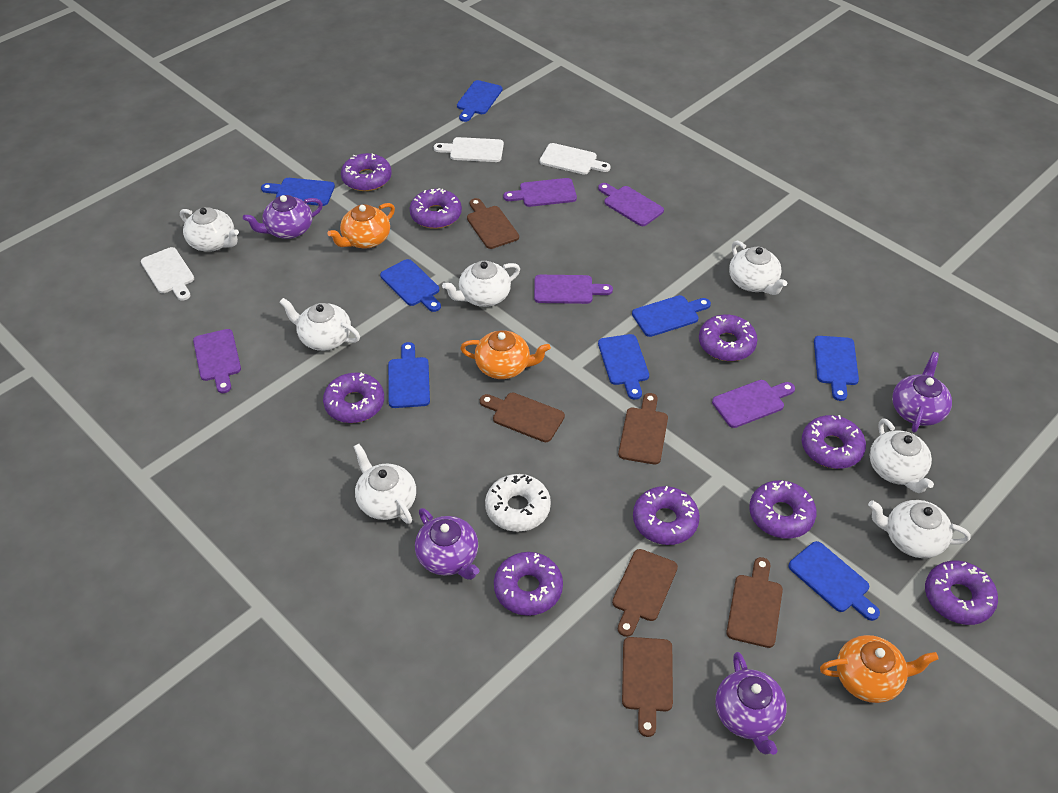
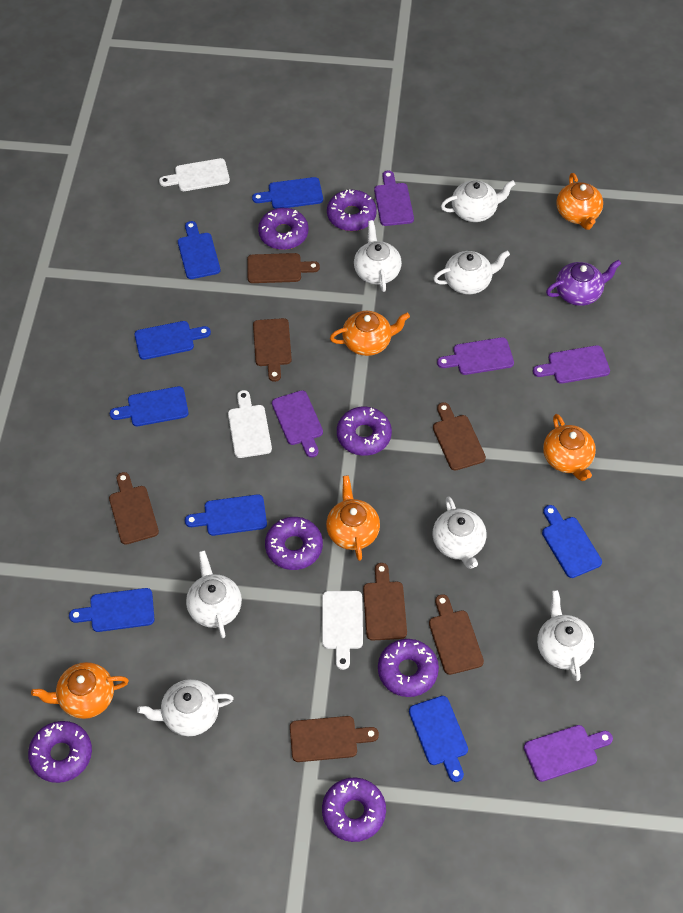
brown cutting board: [467,198,519,249] [480,393,565,442] [612,549,678,637] [618,393,668,465] [622,637,673,737] [727,557,783,648] = 6 -> [109,472,159,545] [247,253,320,283] [253,318,292,382] [290,716,379,762] [363,563,407,640] [429,594,484,675] [433,402,486,471] = 7
orange teapot: [327,203,395,248] [460,330,551,379] [820,635,939,703] = 3 -> [31,662,129,719] [326,475,380,561] [330,311,410,356] [543,414,596,481] [556,173,603,230] = 5
purple donut: [323,373,384,423] [341,153,392,191] [409,188,462,229] [494,552,563,616] [633,486,700,545] [699,315,758,361] [749,480,817,539] [802,415,866,469] [925,561,998,625] = 9 -> [28,721,92,783] [258,208,309,250] [265,517,323,570] [322,778,386,842] [327,190,377,231] [337,407,392,456] [378,639,439,697] = 7
purple teapot: [243,195,323,239] [415,508,479,580] [715,652,787,755] [892,352,952,433] = 4 -> [546,260,622,306] = 1
white donut: [485,474,551,532] = 1 -> none = 0

